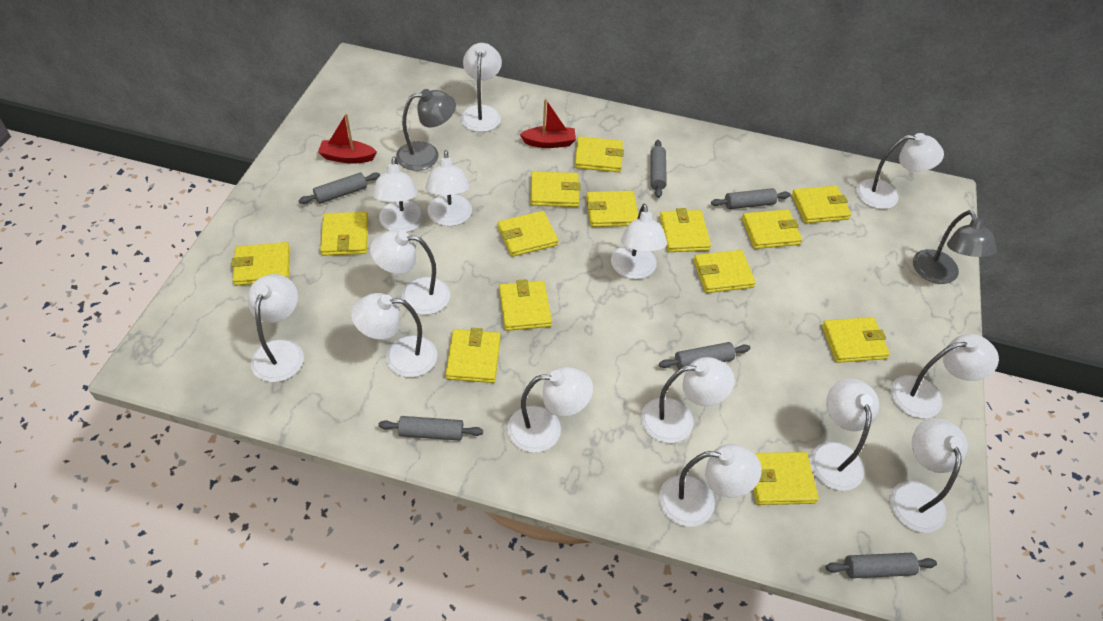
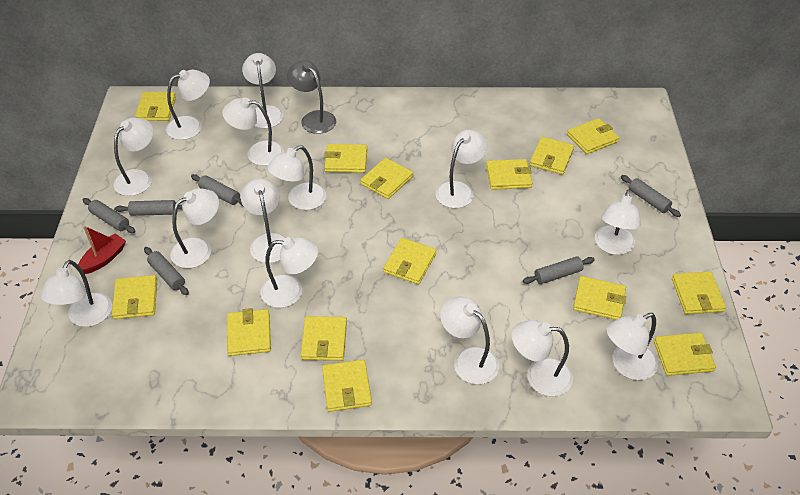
grey lamp: [396,89,456,171] [913,210,997,284] = 2 -> [287,60,336,134] = 1
red boat: [318,113,377,164] [520,99,576,148] = 2 -> [78,226,126,274] = 1

